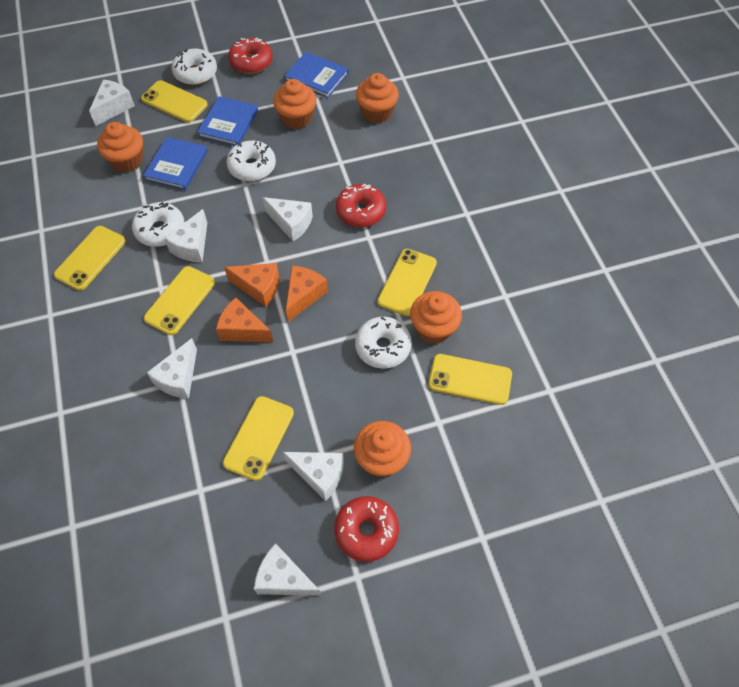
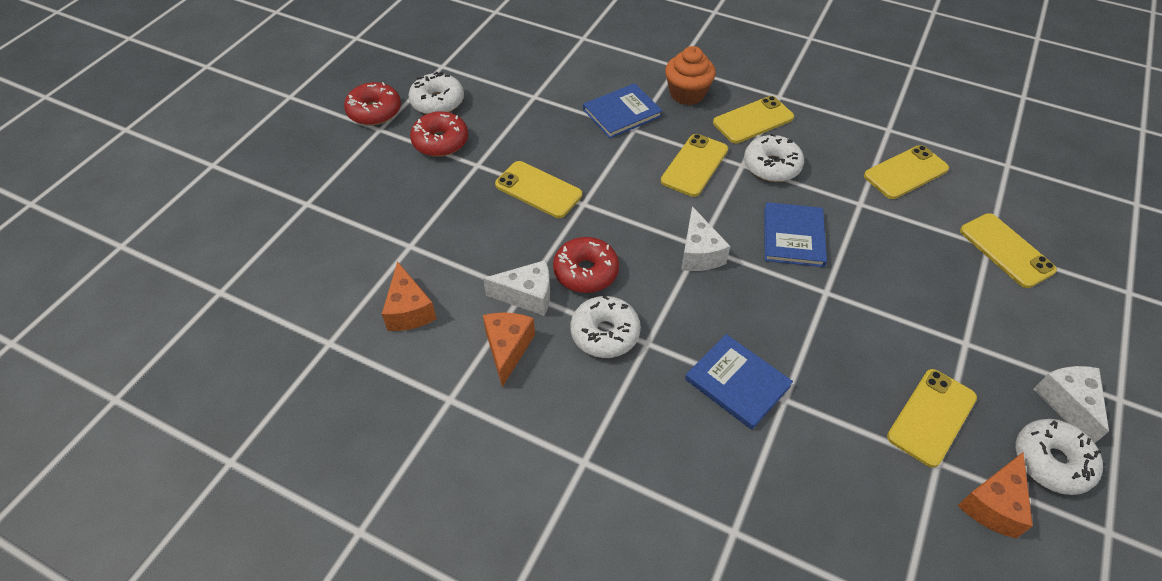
orange cupcake: [97,122,143,172] [273,79,316,129] [354,421,411,477] [356,73,399,123] [410,291,462,344] = 5 -> [665,46,716,105] = 1
white cheese: [89,79,135,126] [147,338,197,399] [164,209,207,263] [254,543,321,596] [263,197,313,242] [283,452,344,501] = 6 -> [483,260,550,316] [681,206,730,271] [1033,366,1109,443] = 3

